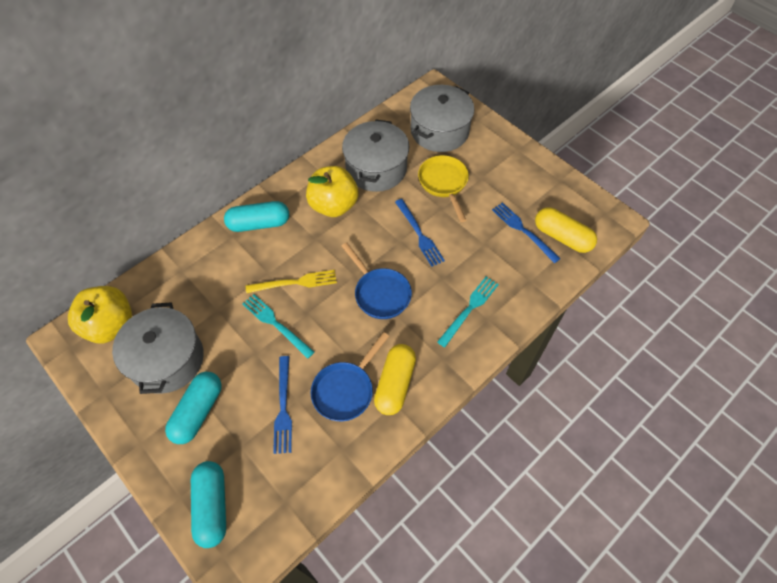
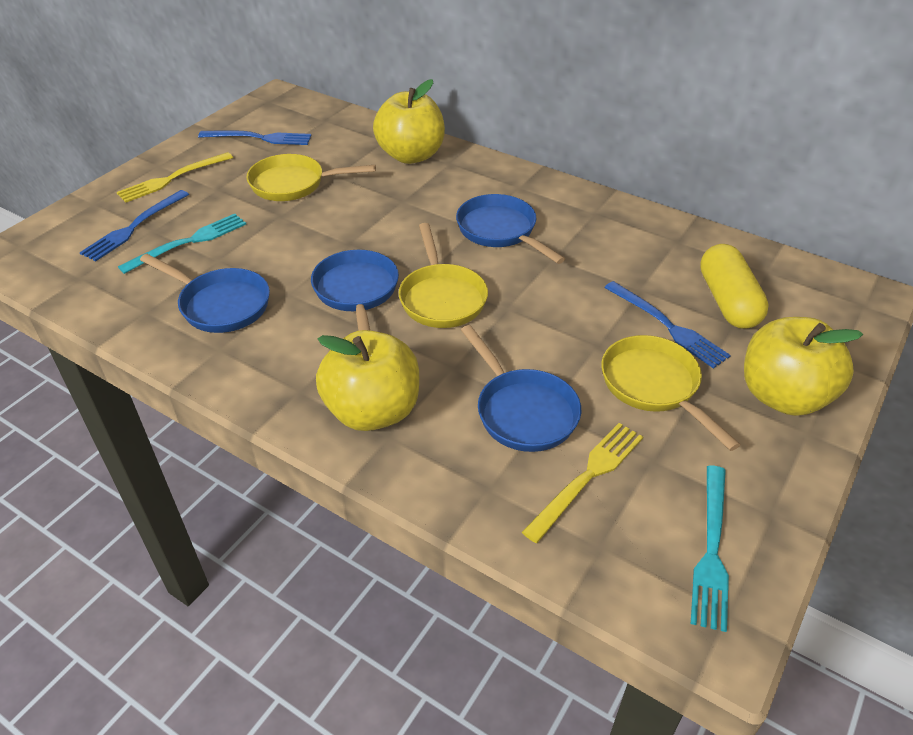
blue pan: [311,332,389,421] [342,242,412,319] = 2 -> [140,254,270,333] [311,250,399,331] [456,194,565,264] [461,325,581,452] = 4
grey pot: [112,303,204,394] [342,119,410,192] [410,85,474,152] = 3 -> none = 0
turquoise capsule: [165,372,222,444] [191,461,226,548] [224,201,289,232] = 3 -> none = 0
yellow apple: [68,286,132,343] [306,166,359,217] = 2 -> [316,330,419,431] [373,79,445,164] [744,317,863,416] = 3
yellow capsule: [374,344,416,415] [535,207,597,253] = 2 -> [700,244,769,329] = 1
yellow fork: [246,270,337,293] = 1 -> [117,152,233,203] [522,423,643,543] = 2
yellow pan: [418,155,469,222] = 1 -> [246,154,376,201] [399,223,488,328] [601,335,741,451] = 3

